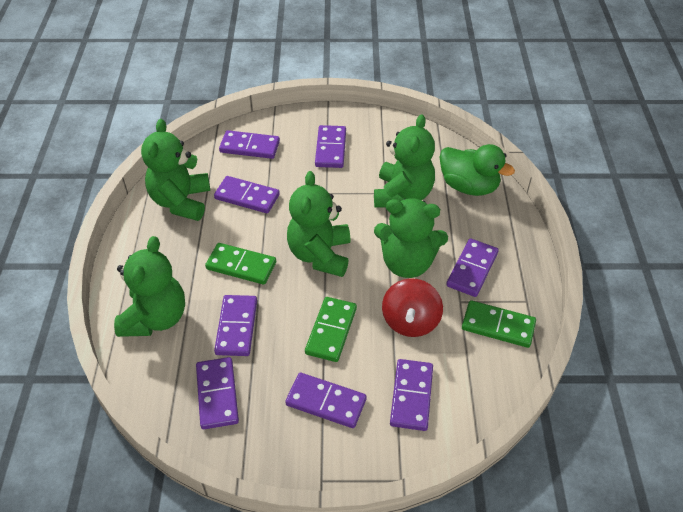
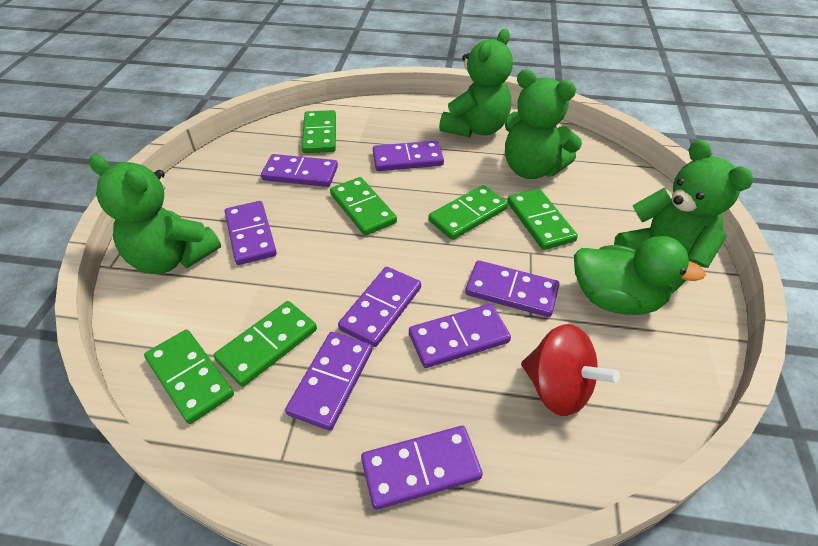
green domino: [205,243,276,285] [305,297,357,362] [462,300,536,348] = 3 -> [144,330,234,424] [214,301,317,387] [302,110,336,153] [330,177,397,236] [428,185,508,240] [507,189,578,250] = 6
green teddy bear: [114,236,185,337] [141,119,210,221] [287,171,351,277] [374,114,435,208] [374,198,448,278] = 5 -> [89,155,221,274] [439,29,513,137] [505,69,582,179] [614,140,753,294] = 4

